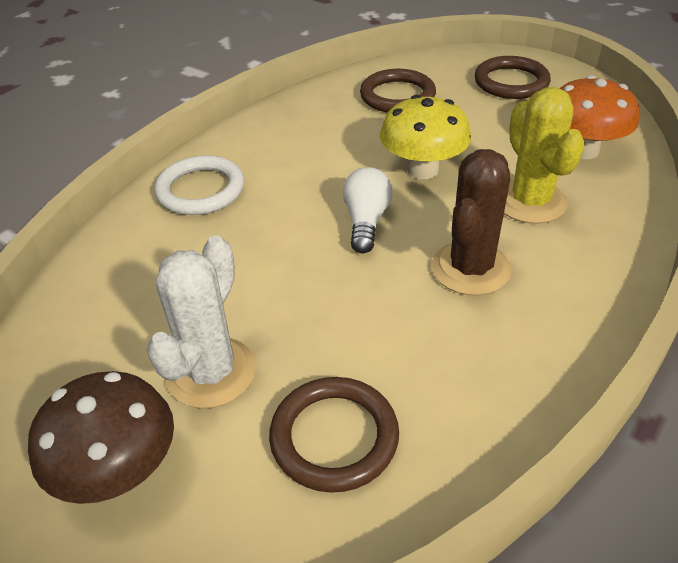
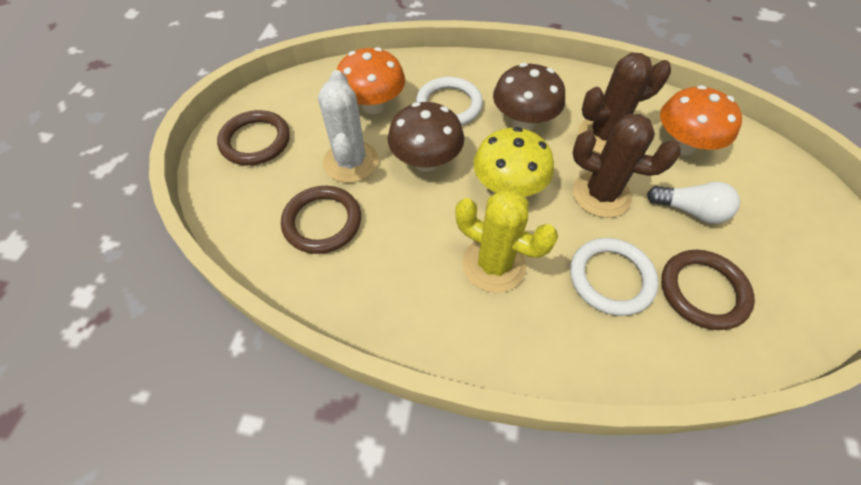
brown cactus: [432,149,512,295] = 1 -> [573,114,681,218] [578,53,671,154] = 2
brown mushroom: [28,371,174,504] = 1 -> [388,102,464,172] [493,63,565,130] = 2
orange mushroom: [559,75,639,159] = 1 -> [337,47,405,114] [660,85,742,156] = 2
white ring: [154,155,244,215] = 1 -> [416,77,483,125] [570,238,659,316] = 2

